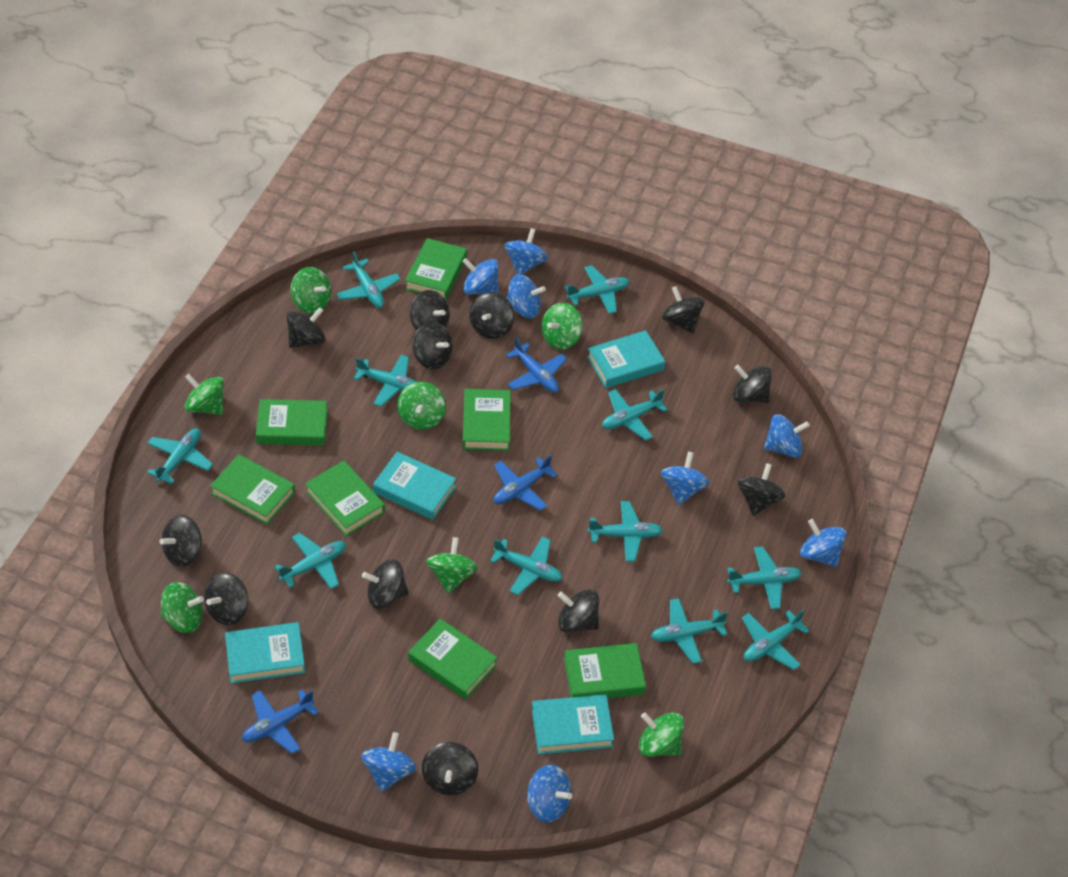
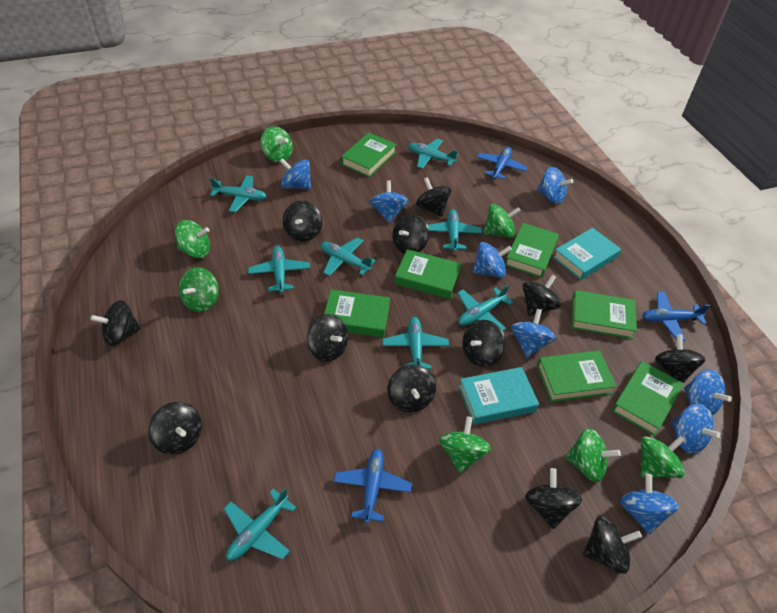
turquoise book: [225,622,305,684] [373,452,456,520] [532,694,614,754] [587,330,665,388] = 4 -> [459,367,539,425] [553,228,621,280] = 2
turquoise plane: [147,429,213,484] [274,533,346,589] [336,251,401,308] [353,355,416,407] [490,536,563,595] [565,265,630,314] [588,501,663,562] [602,389,668,441] [651,598,728,664] [727,546,802,609] [742,609,810,670] = 11 -> [210,175,267,212] [224,488,297,561] [248,246,310,293] [320,237,376,276] [383,317,449,369] [408,139,458,169] [428,209,482,252] [457,285,513,331] = 8

